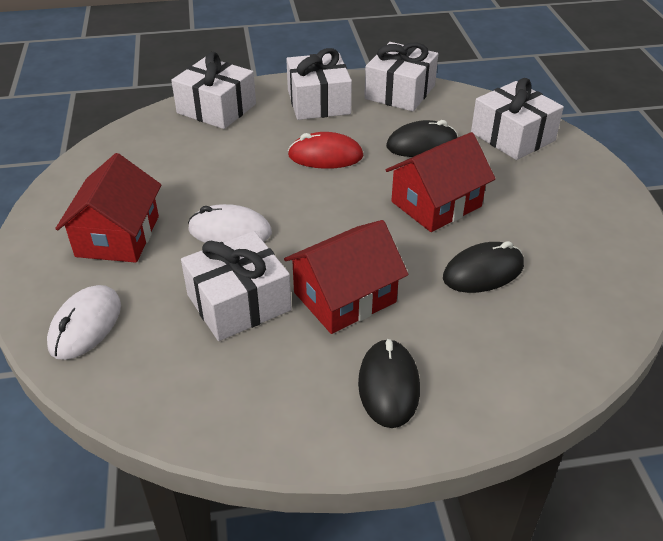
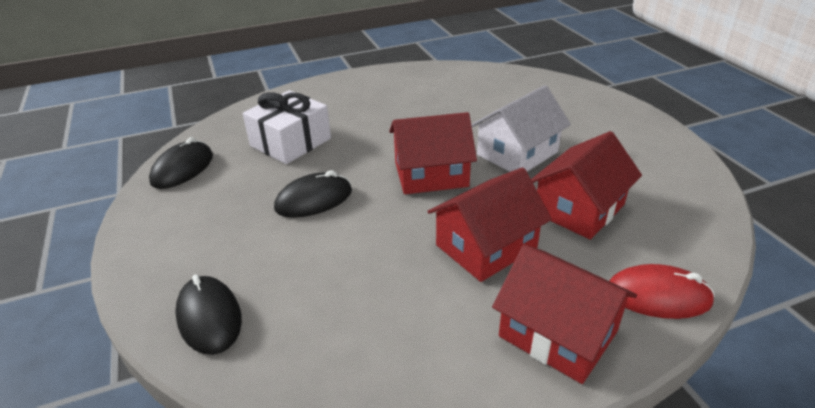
red house: [55,153,161,263] [284,220,408,334] [386,132,496,232] = 3 -> [389,112,477,194] [427,167,552,282] [492,244,637,384] [531,131,642,240] = 4
white gift: [171,52,256,129] [181,231,292,341] [286,48,352,120] [364,42,438,112] [471,78,564,160] = 5 -> [243,90,331,164] = 1
white house: none = 0 -> [471,85,571,172] = 1
white mouse: [47,285,121,360] [188,204,272,243] = 2 -> none = 0

